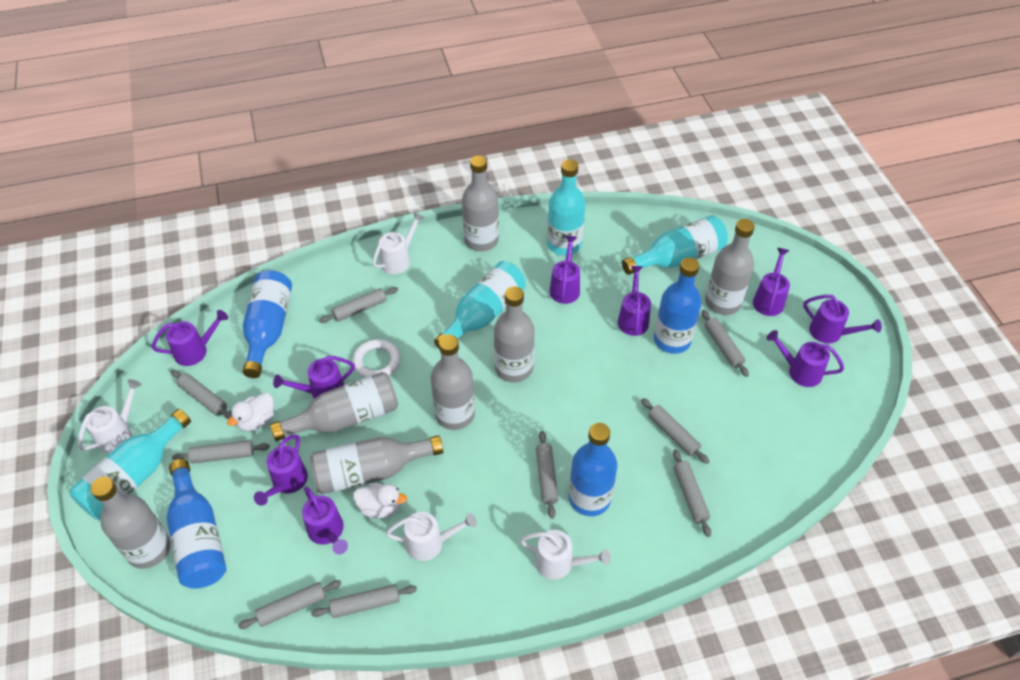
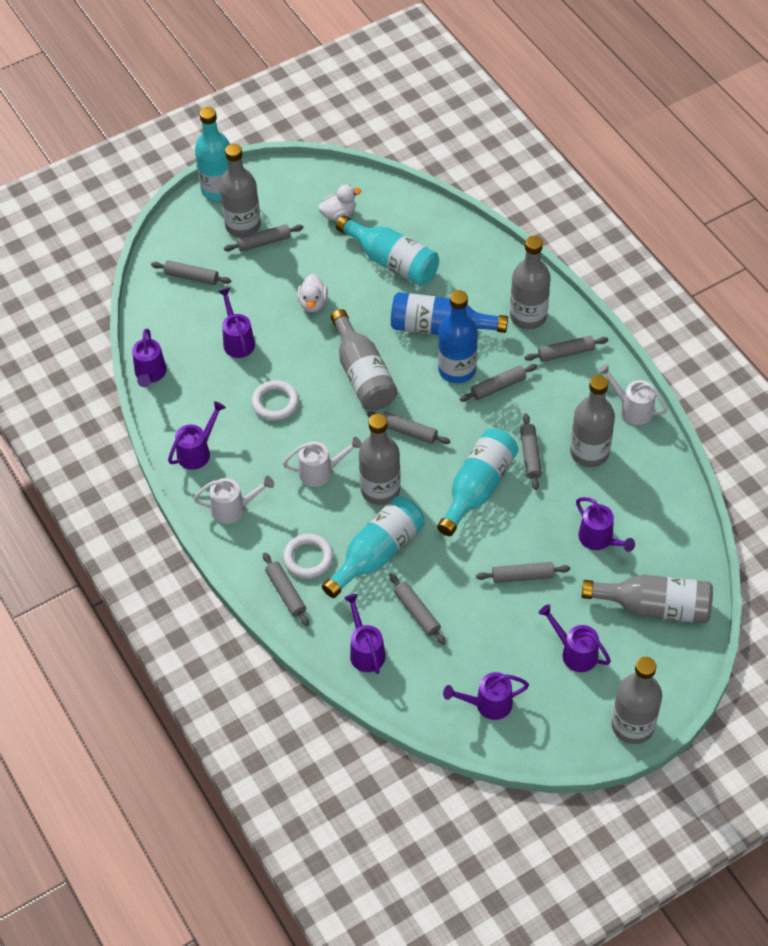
blue bottle: [166,459,226,588] [243,270,292,378] [569,423,618,516] [654,257,702,354] = 4 -> [391,292,508,335] [438,290,478,383] = 2
purple watering can: [152,310,228,366] [254,434,308,506] [273,356,355,399] [302,487,348,555] [549,236,580,304] [618,266,651,336] [753,248,790,316] [767,330,844,387] [803,295,882,343] = 9 -> [132,329,167,387] [168,401,226,470] [218,288,255,358] [344,594,386,674] [443,672,529,720] [539,604,611,672] [576,497,635,552] = 7
white ring: [353,339,401,378] = 1 -> [251,380,299,421] [283,534,334,579] = 2
white watering can: [78,379,142,453] [372,212,424,274] [386,512,477,561] [520,530,611,580] = 4 -> [193,476,274,524] [283,437,362,487] [598,364,668,425] = 3

